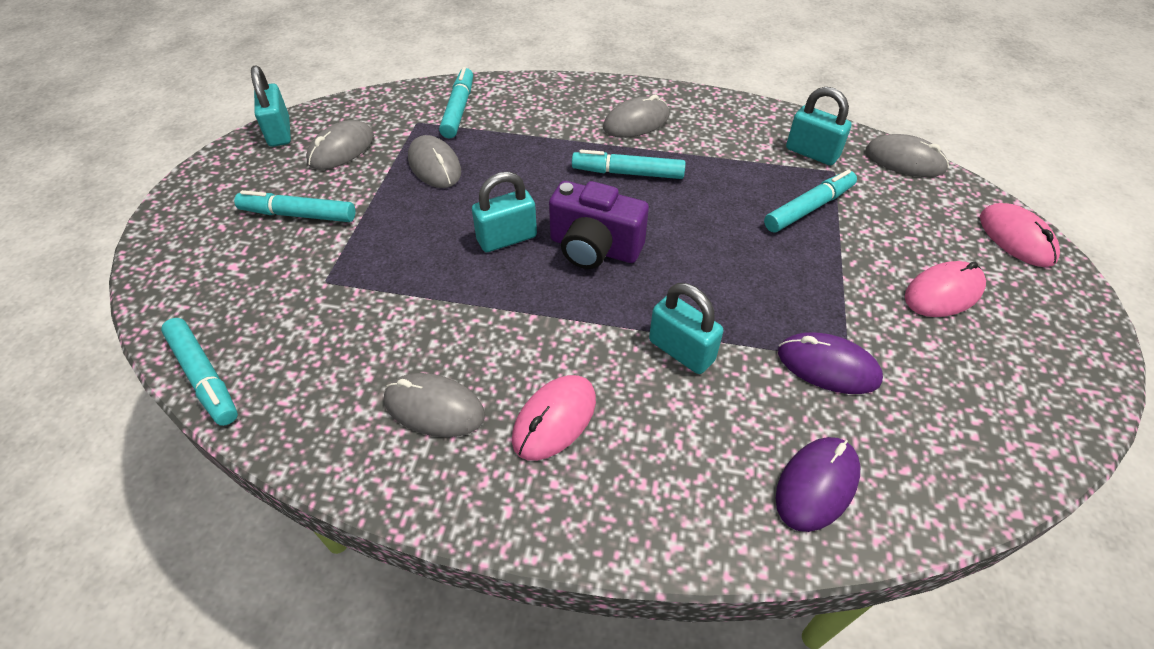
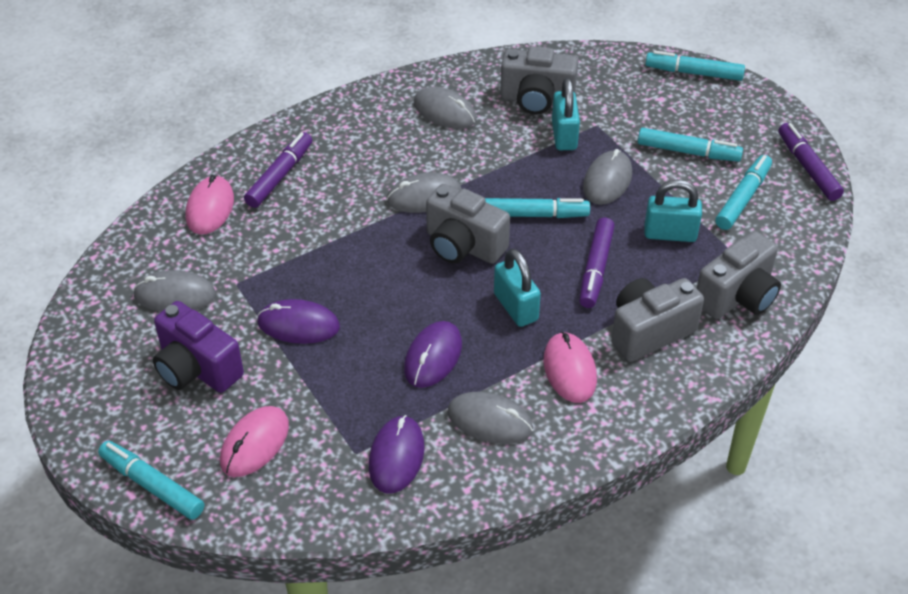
grey camera: none = 0 -> [426,184,510,264] [500,46,578,114] [611,278,704,362] [697,231,781,319] = 4
purple marker: none = 0 -> [244,132,312,208] [580,217,615,308] [778,123,844,201] = 3
purple mouse: [775,437,860,532] [778,332,883,394] = 2 -> [257,299,340,344] [369,415,425,494] [404,321,462,388] = 3
turquoise padlock: [251,65,291,147] [472,172,537,252] [649,283,724,374] [786,87,852,165] = 4 -> [494,249,541,327] [552,78,580,150] [644,179,702,242] = 3

